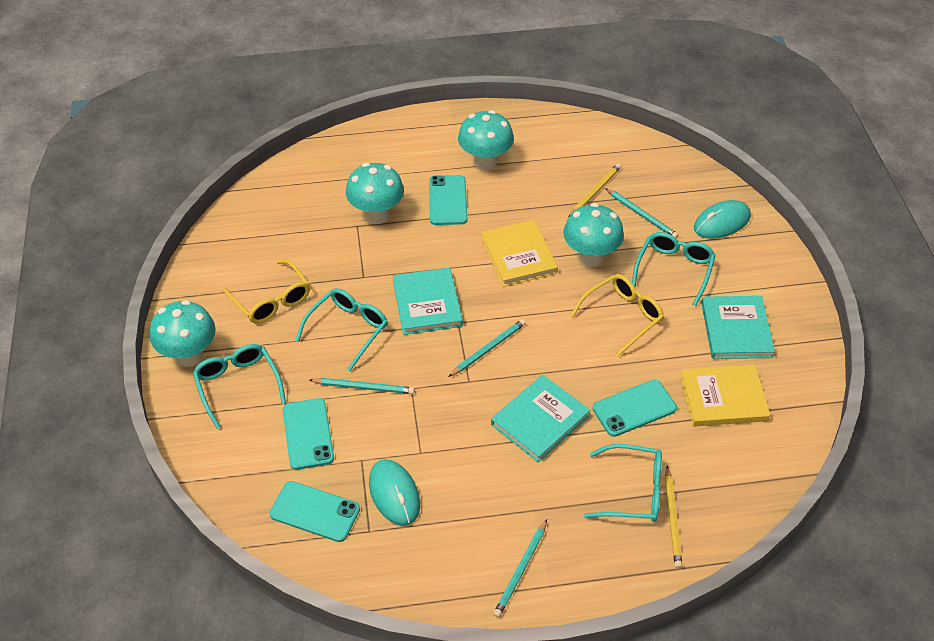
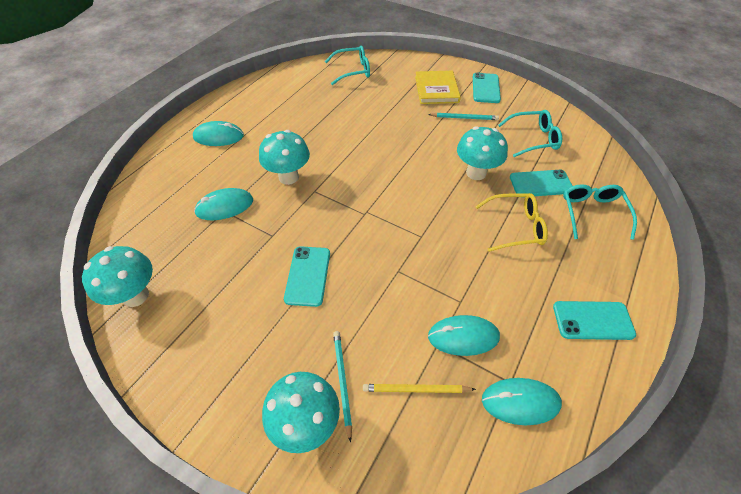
turquoise book: [393,268,463,335] [491,375,590,462] [701,296,775,359] = 3 -> none = 0
turquoise glasses: [193,344,286,429] [295,288,388,371] [584,444,662,522] [632,232,716,306] = 4 -> [325,45,370,85] [498,110,562,157] [563,184,637,240] = 3
turquoise mouse: [369,459,420,526] [694,200,751,239] = 2 -> [193,121,244,146] [194,188,253,220] [428,315,500,356] [482,378,562,425] = 4
turquoise pencil: [310,378,415,394] [448,319,526,377] [493,519,547,618] [605,188,679,238] = 4 -> [333,331,352,443] [428,113,499,120] = 2
yellow book: [481,220,558,287] [680,364,770,426] = 2 -> [415,71,461,104] = 1
yellow glasses: [222,259,310,324] [570,274,664,357] = 2 -> [475,193,548,252] = 1
yellow pencil: [568,164,621,218] [665,466,682,568] = 2 -> [363,384,476,393] = 1

